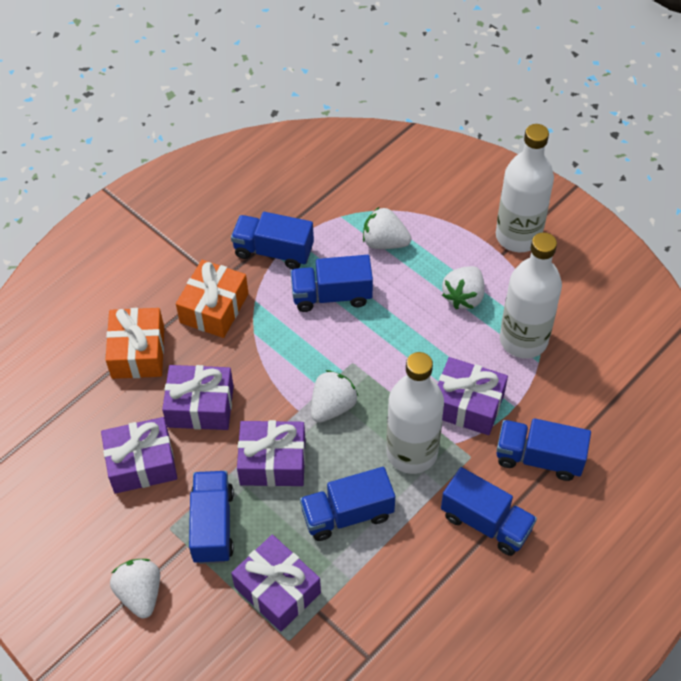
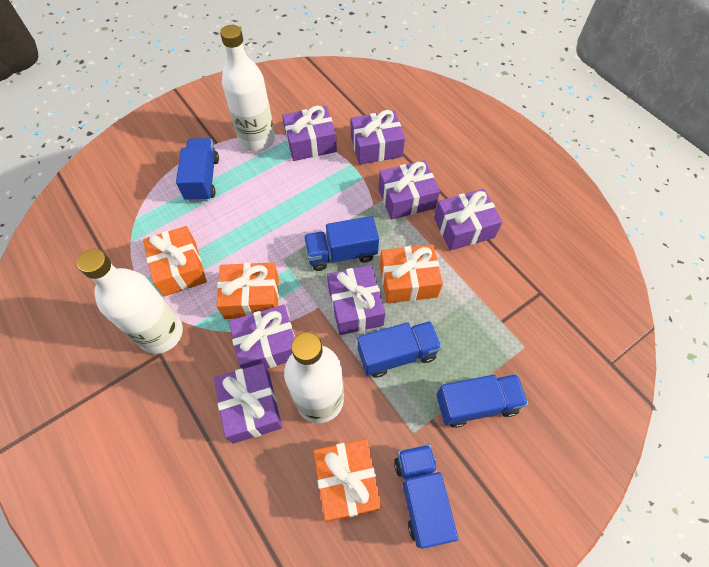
blue truck: [189,471,234,564] [231,212,314,269] [290,255,373,312] [300,467,395,541] [441,467,537,556] [496,418,591,481] = 6 -> [176,138,219,202] [304,216,379,271] [357,321,442,378] [394,444,458,549] [436,374,528,428] = 5
orange gift: [105,308,164,379] [176,260,249,338] = 2 -> [143,226,207,297] [217,262,279,319] [314,439,381,522] [380,244,443,303] = 4
purple gift: [101,417,177,494] [162,365,234,430] [231,535,321,631] [237,420,305,487] [438,357,508,435] = 5 -> [214,363,282,444] [229,305,295,369] [282,106,337,161] [327,265,385,335] [351,110,405,165] [378,160,440,220] [434,189,502,251] = 7
white strawberry: [110,559,160,618] [311,370,358,423] [363,207,411,249] [442,266,485,309] = 4 -> none = 0

